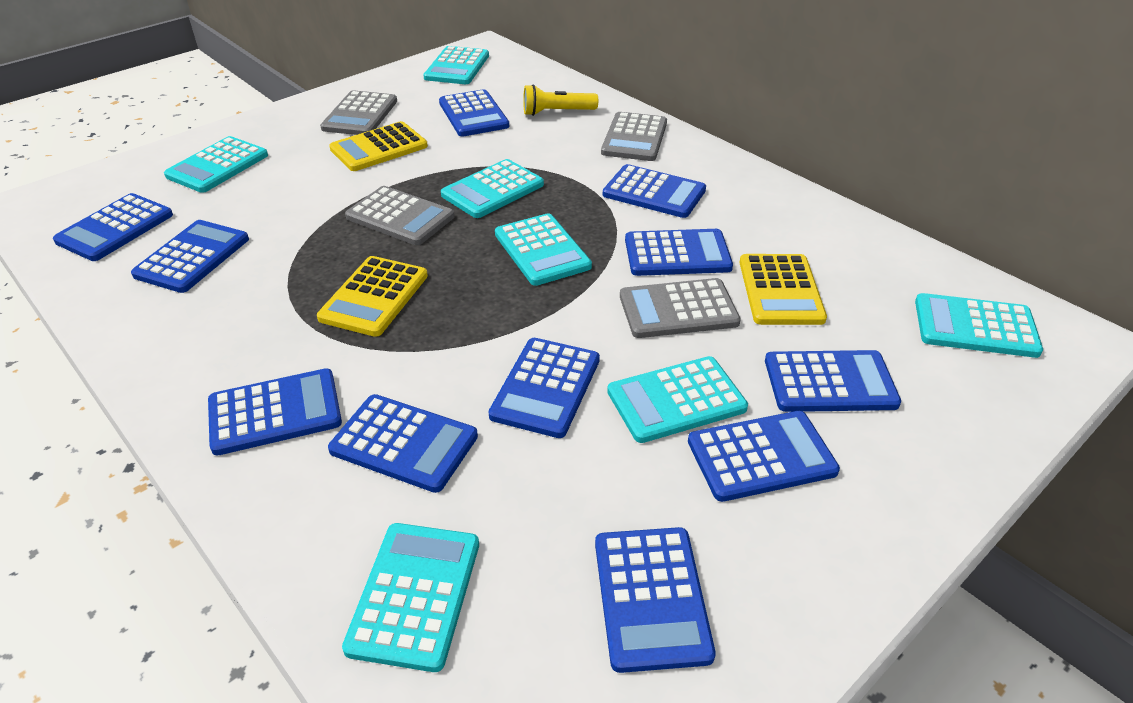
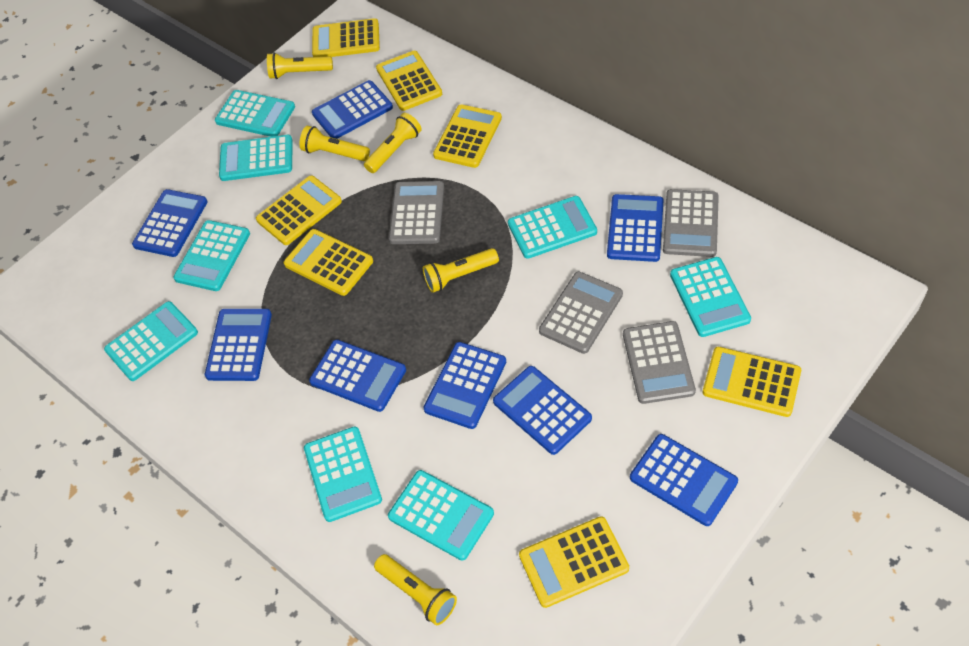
blue calculator: [53,193,173,261] [131,220,249,293] [208,369,342,456] [328,394,478,493] [439,89,509,136] [489,338,600,438] [595,527,716,673] [603,164,706,218] [625,229,733,276] [688,411,840,502] [765,350,901,412] = 11 -> [132,189,207,257] [205,309,272,381] [309,340,406,412] [312,80,393,139] [423,342,506,429] [493,366,592,455] [607,194,664,262] [630,434,738,526] = 8
turquoise calculator: [164,136,268,193] [342,523,479,672] [423,46,489,84] [441,159,544,218] [495,213,592,286] [607,356,748,443] [915,293,1043,358] = 7 -> [104,301,198,381] [173,220,250,291] [215,90,295,137] [219,135,293,181] [304,426,382,522] [388,470,494,561] [508,196,597,259] [670,257,751,337] = 8
yellow calculator: [317,256,428,337] [329,121,428,171] [740,254,827,325] = 3 -> [256,175,342,245] [284,229,373,296] [312,18,380,57] [376,51,442,111] [433,104,502,168] [519,516,629,608] [703,347,801,417] = 7
yellow flashlight: [523,84,598,116] = 1 -> [267,52,333,79] [300,126,370,161] [364,113,422,173] [374,554,457,625] [423,248,499,293] = 5

